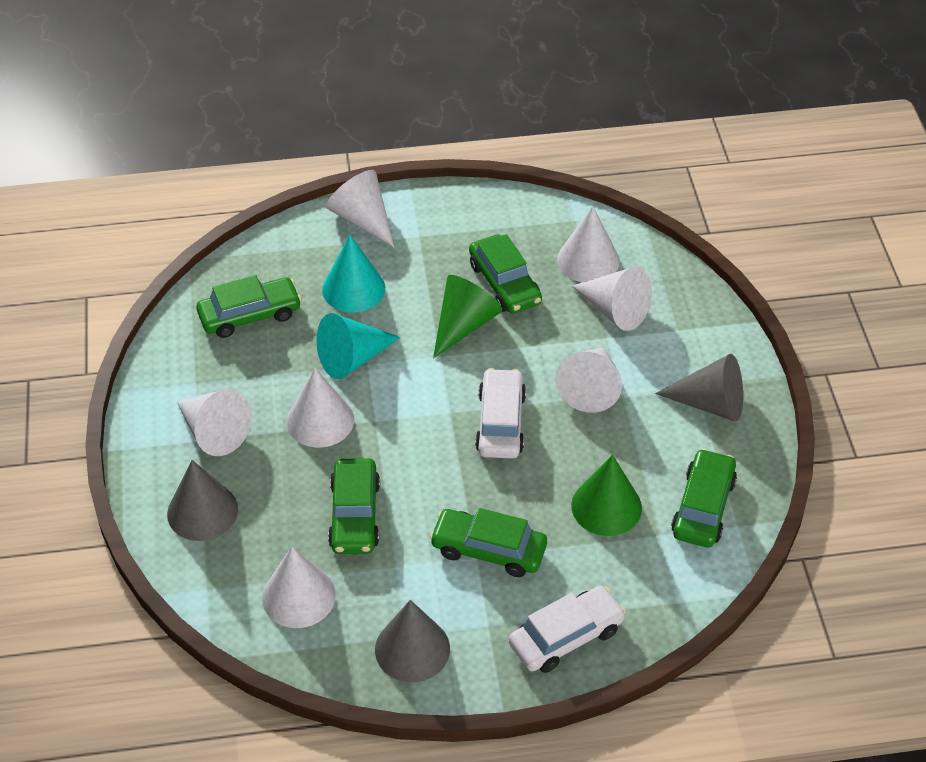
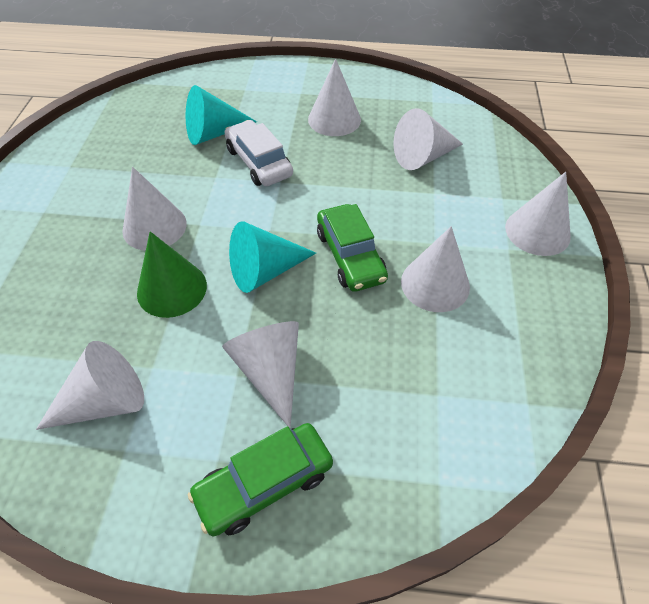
green car: [196,275,302,338] [328,458,380,554] [429,508,547,577] [469,234,542,314] [671,448,737,548] = 5 -> [188,423,333,536] [317,204,388,292] = 2
green cone: [433,275,503,359] [571,455,642,536] = 2 -> [137,232,207,318] = 1
grey cone: [167,460,238,541] [375,600,450,682] [655,354,743,422] = 3 -> none = 0
white car: [475,368,526,459] [509,586,626,673] = 2 -> [225,120,293,186] = 1

